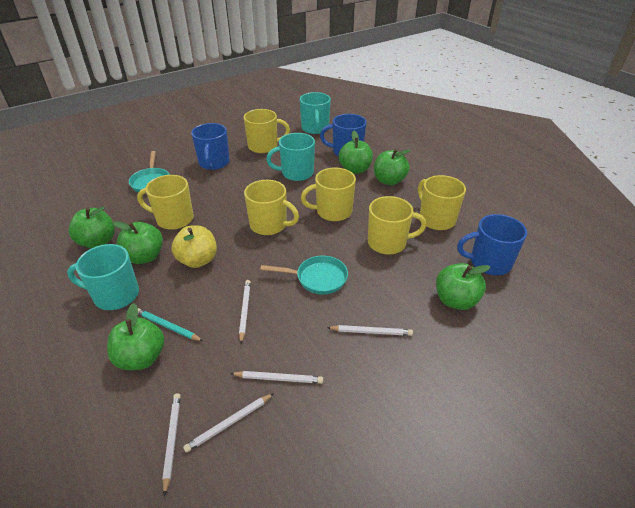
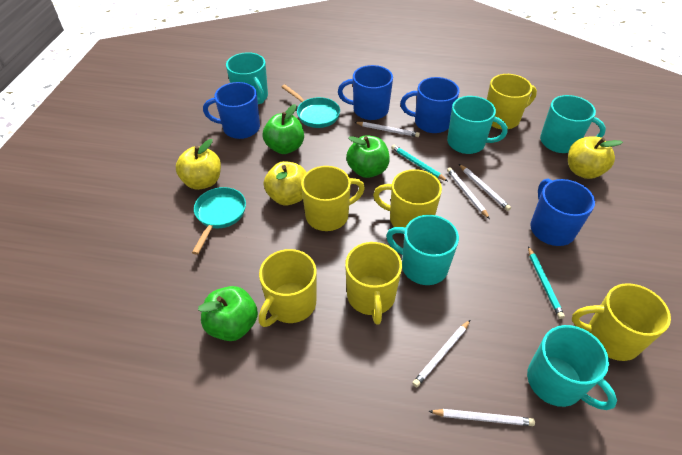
blue mug: [191,123,230,170] [320,114,367,157] [457,214,527,275] = 3 -> [203,82,260,139] [338,65,393,120] [400,77,460,133] [530,179,595,246] = 4
green apple: [69,207,115,248] [107,303,164,370] [112,221,163,264] [339,131,373,174] [374,149,411,185] [436,263,490,310] = 6 -> [198,286,258,341] [263,104,304,154] [346,135,390,178] = 3
turquoise mug: [67,244,139,310] [266,133,315,181] [300,92,331,134] = 3 -> [226,52,268,104] [386,215,459,285] [447,96,507,154] [527,325,617,410] [540,95,606,153] = 5
turquoise pencil: [138,308,203,341] = 1 -> [391,145,447,181] [528,246,565,319] = 2
yellow apple: [171,225,217,268] = 1 -> [176,139,221,190] [264,161,307,206] [568,136,623,179] = 3

